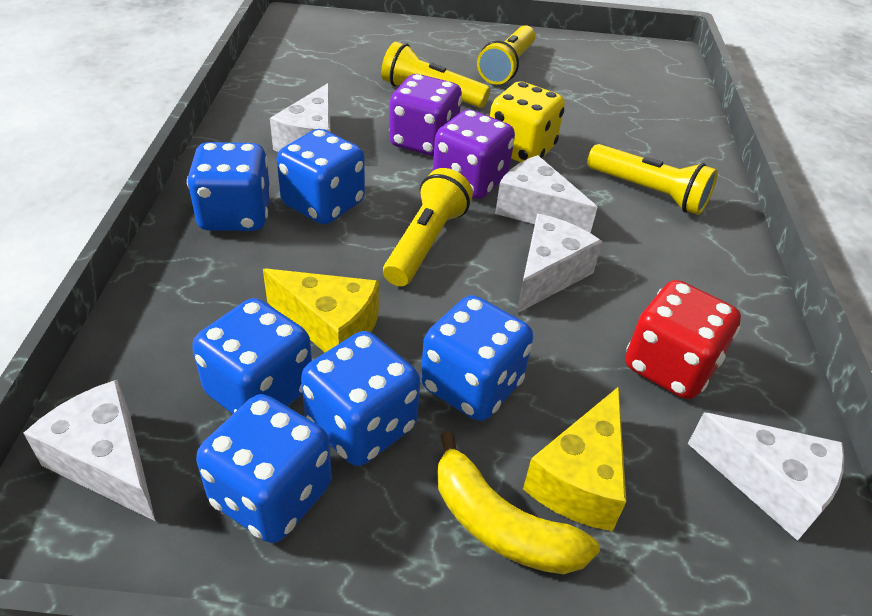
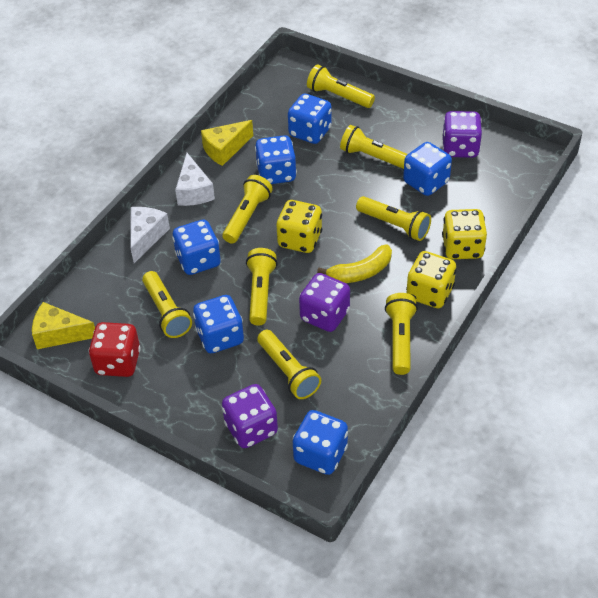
purple dice: [389,74,462,156] [433,109,515,199] = 2 -> [222,384,278,448] [299,273,350,332] [442,111,482,158] = 3
white cheese: [24,380,156,522] [270,83,331,152] [495,155,597,233] [516,214,603,314] [688,413,844,541] = 5 -> [131,207,170,263] [175,153,215,206] = 2
yellow dice: [490,81,565,162] = 1 -> [277,200,322,253] [406,251,457,308] [442,209,487,259] = 3
yellow flashlight: [381,42,490,108] [383,168,473,286] [477,25,535,85] [587,144,718,215] = 4 -> [142,271,192,338] [222,175,273,244] [246,248,277,326] [257,330,321,399] [307,64,375,108] [340,125,407,169] [356,196,431,241] [385,293,418,375] = 8

